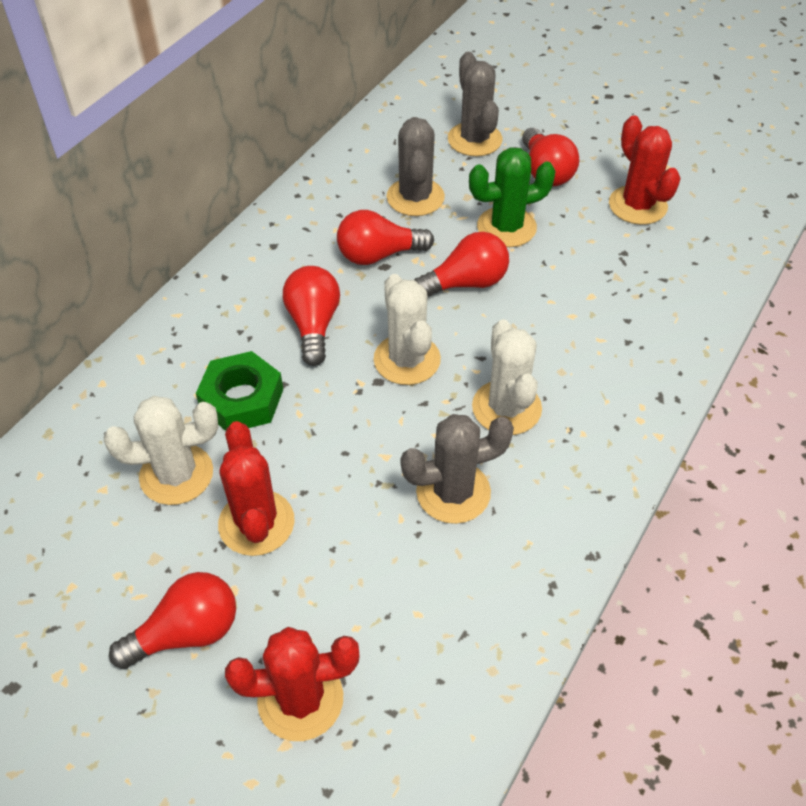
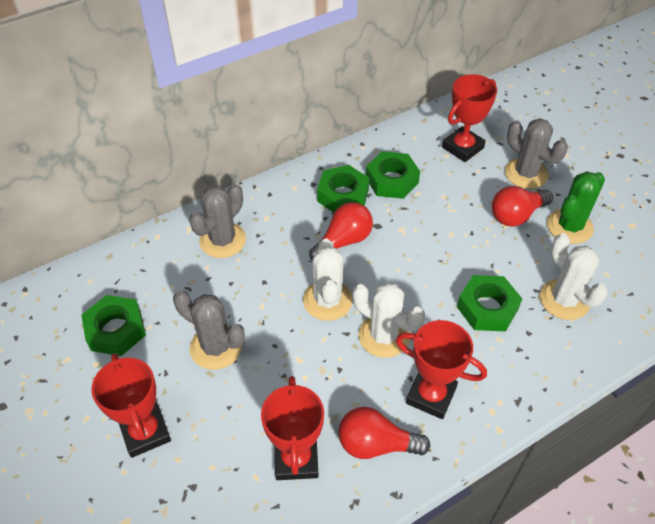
green nut: [196,351,283,431] = 1 -> [81,295,146,356] [317,165,369,213] [366,151,420,199] [457,275,522,331] = 4
red cactus: [218,421,295,556] [225,627,360,741] [609,115,681,225] = 3 -> none = 0
red light bulb: [109,572,236,669] [283,266,340,366] [337,210,434,265] [414,232,509,296] [522,128,579,186] = 5 -> [309,202,373,260] [339,406,430,459] [492,186,553,227] = 3
red trophy: none = 0 -> [91,353,171,458] [261,376,324,480] [396,320,487,419] [442,74,497,162] = 4

